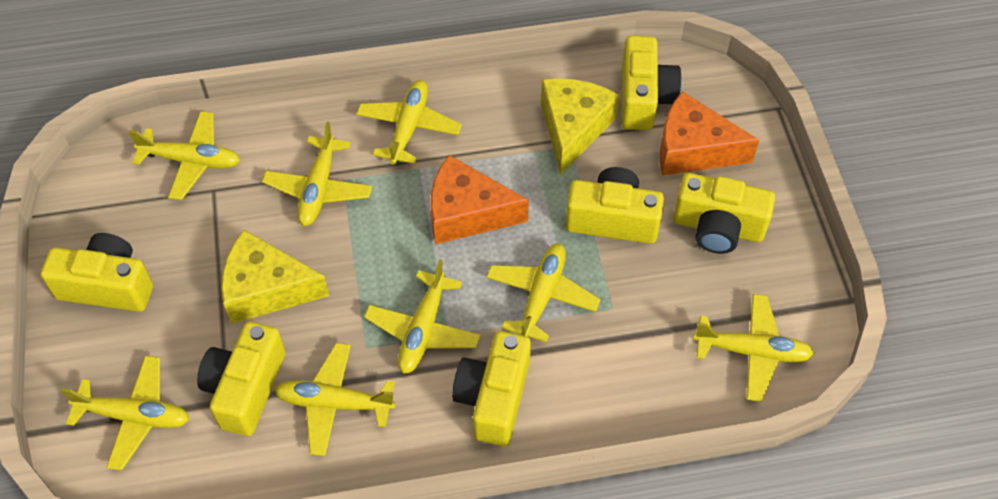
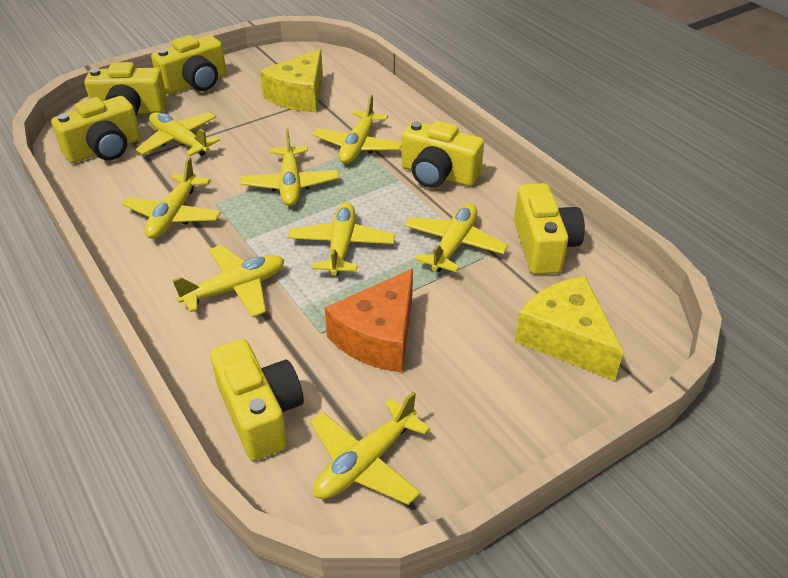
orange cheese: [431,155,529,244] [660,91,759,176] = 2 -> [325,268,413,372] = 1

